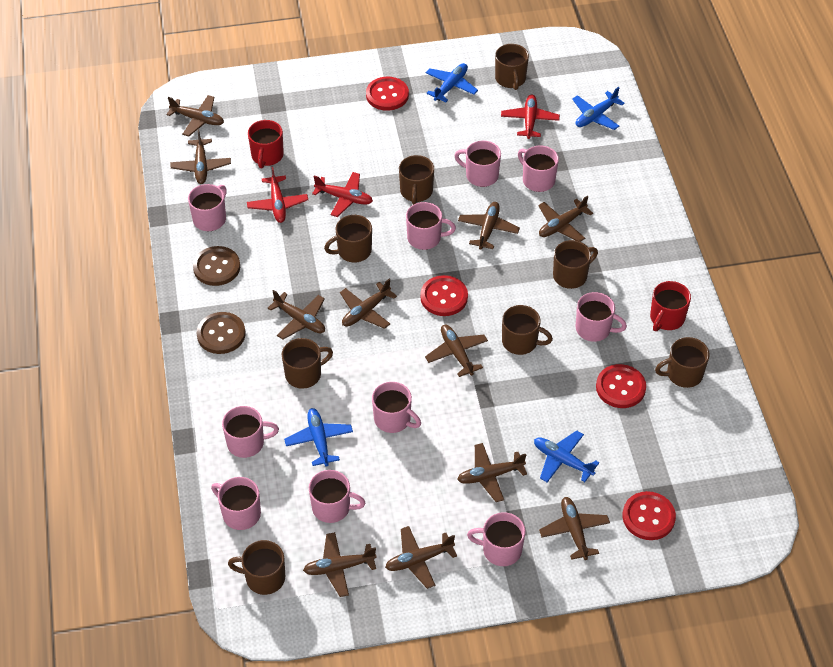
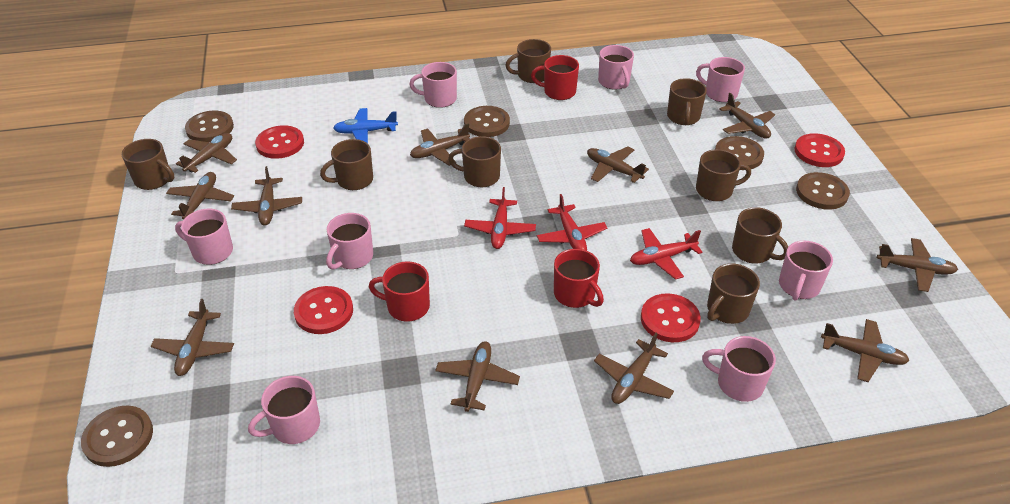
blue plane: [284,408,353,467] [426,63,478,102] [534,430,599,482] [572,87,625,130] = 4 -> [333,108,398,143] = 1
brown button: [193,246,240,286] [197,312,245,354] = 2 -> [81,406,153,467] [185,111,234,142] [464,106,510,137] [715,136,764,170] [796,172,850,210] = 5
pink mug: [188,184,227,231] [211,477,261,530] [222,406,279,458] [309,470,366,523] [372,382,421,433] [406,202,456,250] [454,141,501,187] [467,512,525,566] [518,145,559,192] [576,292,627,342] = 10 -> [175,209,233,265] [248,376,320,444] [326,213,373,270] [409,62,457,108] [598,45,634,89] [696,57,745,102] [702,336,776,402] [779,241,833,301] = 8
red mug: [248,120,284,168] [650,281,691,331] = 2 -> [369,261,430,322] [531,55,579,100] [554,249,604,308] = 3

